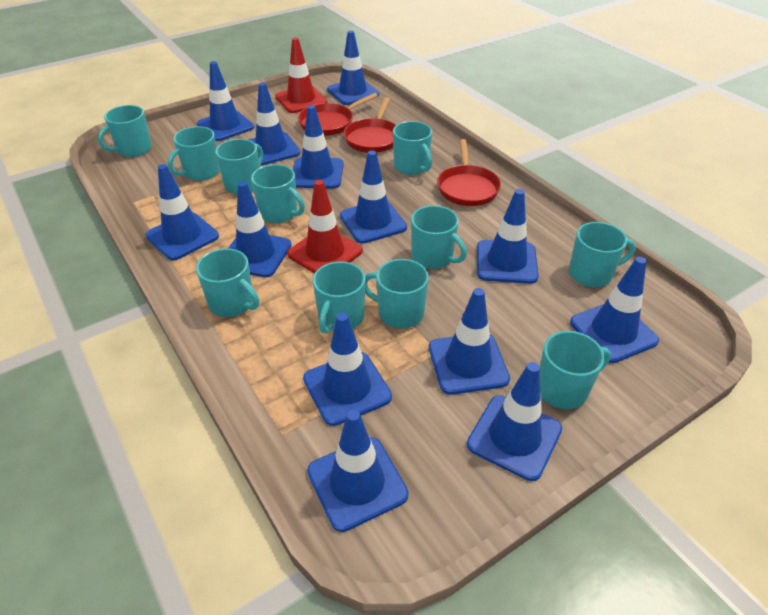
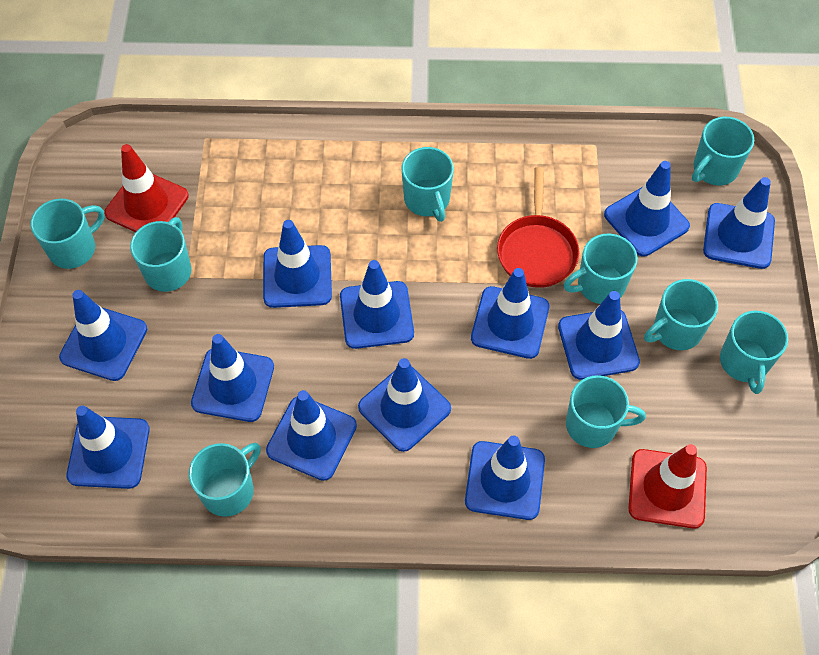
blue traffic cone: [145,164,219,260] [197,61,254,141] [228,181,292,277] [248,83,300,166] [293,105,344,188] [303,313,392,426] [307,410,409,532] [327,31,379,105] [340,151,407,244] [429,288,510,395] [467,362,562,481] [477,189,539,284] [570,257,659,363] = 13 -> [59,290,147,381] [66,406,150,489] [191,334,274,422] [263,220,332,308] [266,390,357,481] [340,260,414,349] [358,358,451,452] [465,435,545,520] [471,268,549,359] [558,291,640,380] [604,161,690,256] [703,177,775,269] = 12
red pan: [298,93,378,136] [344,97,396,153] [437,139,501,206] = 3 -> [497,167,579,288] = 1
turquoise mug: [98,105,152,157] [168,126,220,181] [196,248,259,317] [215,139,263,194] [251,164,305,223] [312,261,365,334] [365,259,429,329] [393,121,432,175] [411,205,467,269] [540,331,611,409] [569,222,636,287] = 11 -> [31,198,105,269] [130,217,191,292] [189,443,261,517] [402,147,454,222] [564,234,637,304] [566,376,646,448] [644,279,718,350] [692,117,754,186] [720,311,788,394] = 9

